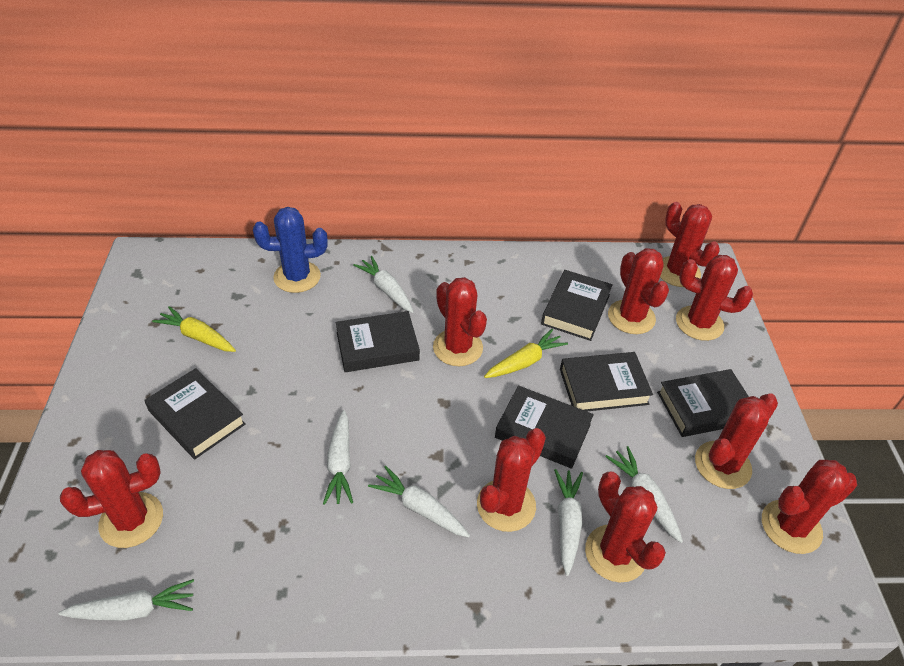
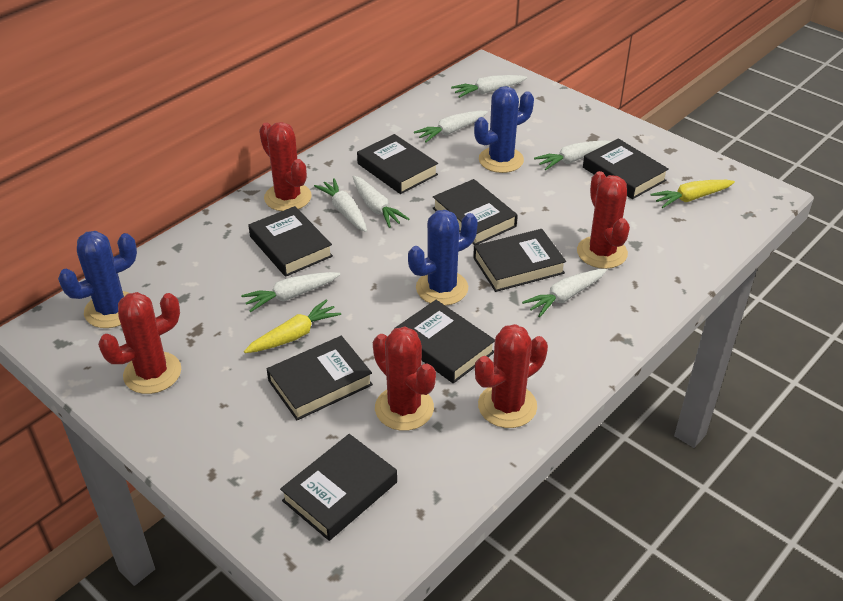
black book: [144,368,246,459] [336,311,420,372] [495,385,594,469] [541,270,613,341] [560,352,653,411] [657,369,749,437] = 6 -> [248,206,333,277] [267,336,373,420] [280,434,397,541] [357,134,438,194] [394,300,495,384] [433,179,518,245] [473,229,566,292] [583,138,669,199] = 8
blue cactus: [253,207,328,293] = 1 -> [58,231,137,328] [408,210,478,305] [474,86,534,173] = 3
red cactus: [60,450,163,548] [433,277,487,366] [477,428,546,532] [585,472,666,582] [608,248,669,334] [660,202,720,287] [676,255,753,341] [695,393,778,489] [762,460,857,554] = 9 -> [98,292,181,394] [259,122,312,211] [373,327,436,431] [475,324,548,428] [577,171,630,269] = 5
white carrot: [58,579,194,621] [323,410,353,505] [353,256,414,313] [368,465,470,537] [554,469,583,576] [605,446,683,543] = 6 -> [241,272,341,312] [314,178,367,232] [353,175,409,228] [414,111,488,143] [451,75,527,98] [522,269,607,318] [534,140,612,170] = 7

